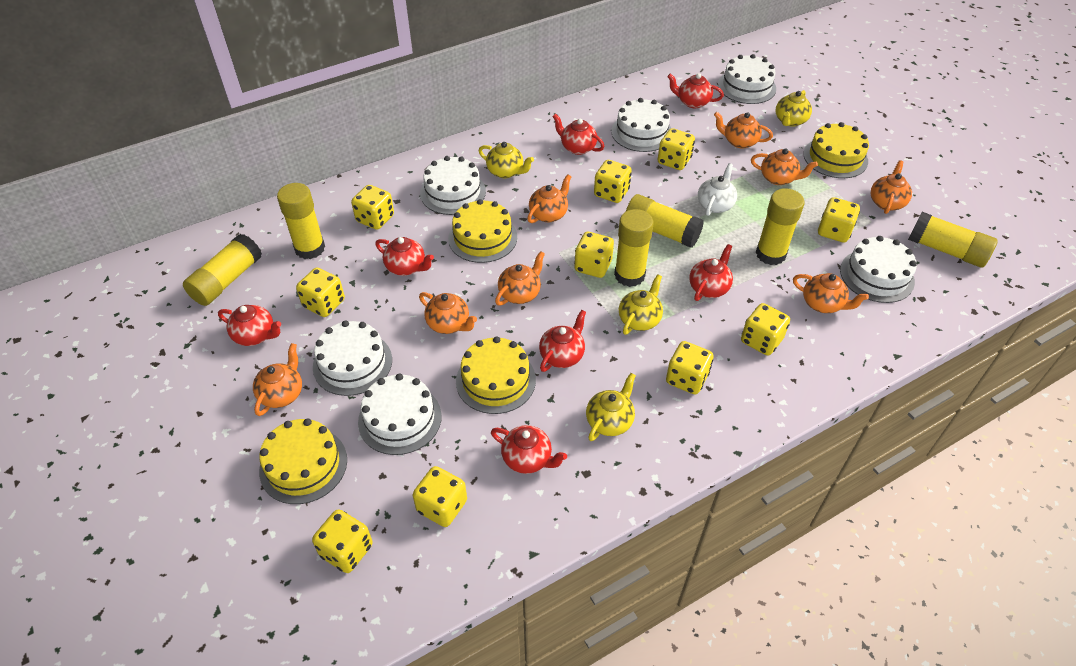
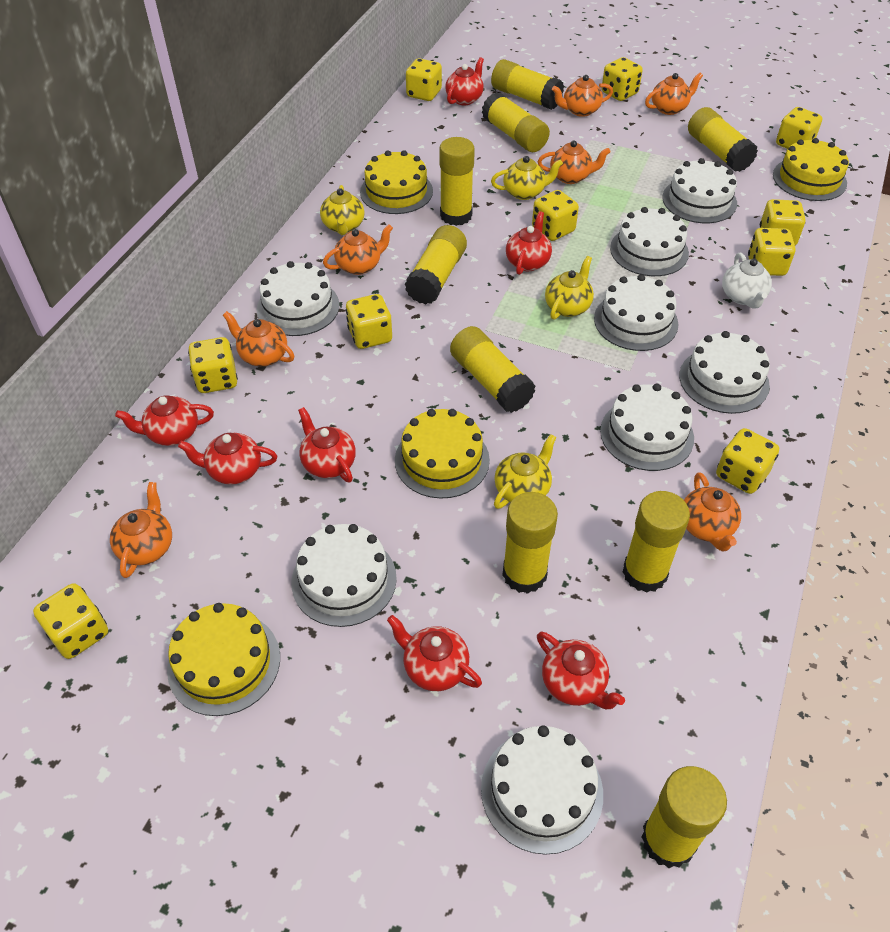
orange teapot: [253,343,302,416] [419,292,477,334] [495,251,545,306] [527,174,571,223] [714,112,773,149] [751,148,818,185] [793,273,869,313] [871,160,912,214] = 8 -> [110,482,172,578] [223,311,294,367] [323,224,393,275] [538,140,611,184] [552,75,613,117] [645,73,703,115] [684,472,741,552] = 7
white cake: [313,320,392,396] [358,373,442,455] [420,156,486,215] [611,98,671,152] [718,54,776,104] [840,236,917,303] = 6 -> [256,261,339,336] [292,524,397,627] [481,725,603,855] [594,274,679,351] [600,384,694,471] [610,207,689,276] [662,158,737,223] [679,331,770,414] = 8
yellow glue stick: [183,234,262,306] [277,183,325,259] [614,209,653,287] [626,194,704,248] [756,188,804,265] [908,212,998,268] = 6 -> [405,225,467,305] [439,137,475,226] [450,326,535,413] [482,92,550,152] [491,59,564,110] [502,492,558,594] [623,491,690,593] [641,766,727,868] [688,107,758,172] = 9

